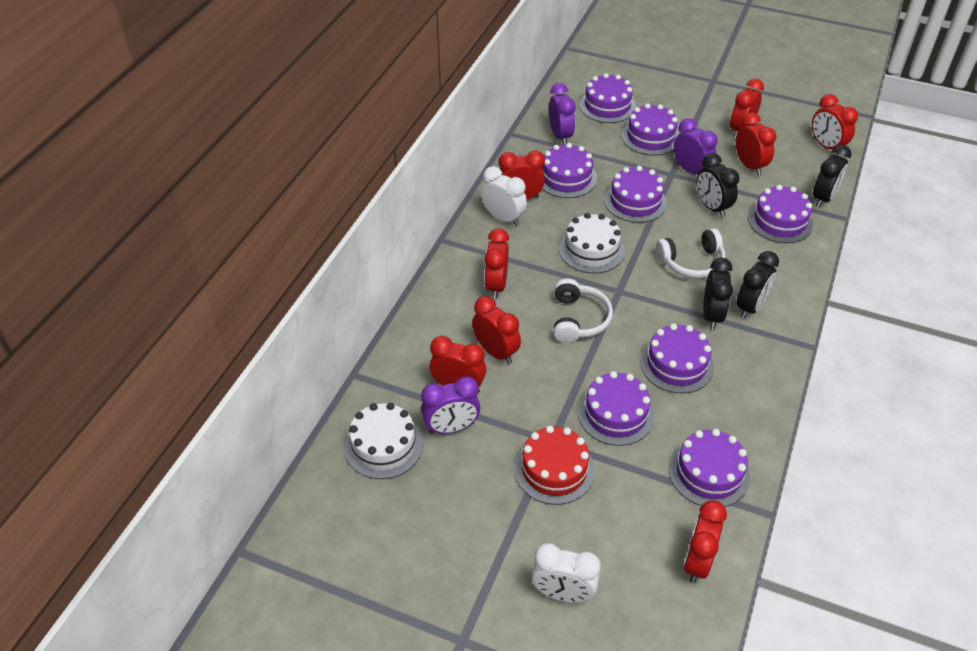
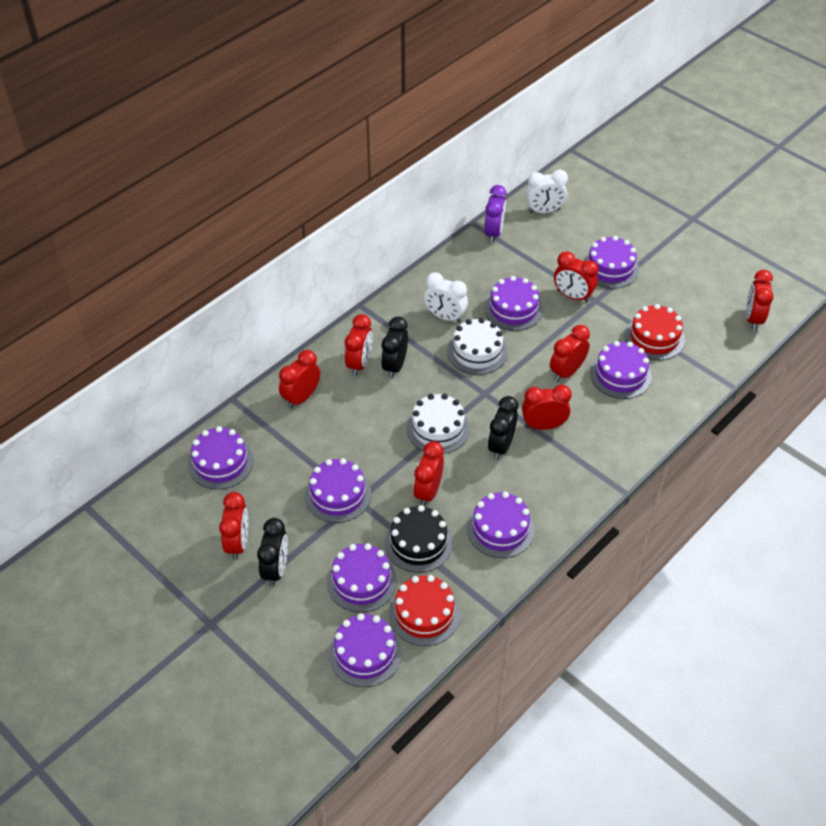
black cake: none = 0 -> [384,505,453,573] = 1
black clock: [696,153,739,218] [703,258,733,330] [736,251,779,319] [813,145,851,208] = 4 -> [257,518,288,587] [381,316,408,379] [488,396,518,460] = 3
purple clock: [421,376,480,434] [549,83,575,145] [673,118,718,174] = 3 -> [484,185,507,243] = 1
red cake: [515,426,595,505] = 1 -> [389,575,460,646] [625,304,685,360] = 2
white headphones: [553,278,613,343] [656,228,725,278] = 2 -> none = 0

